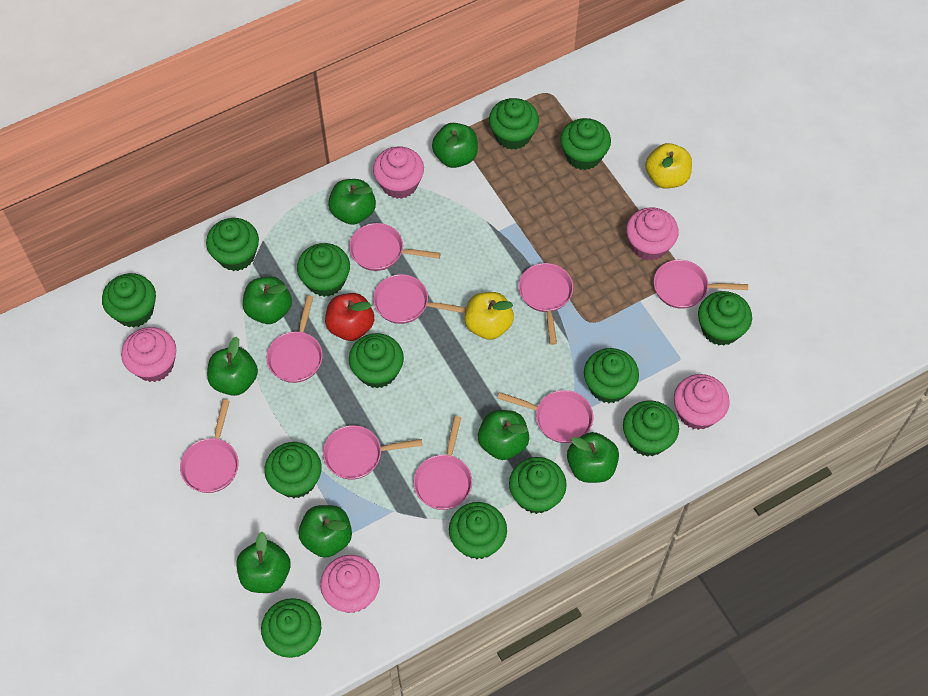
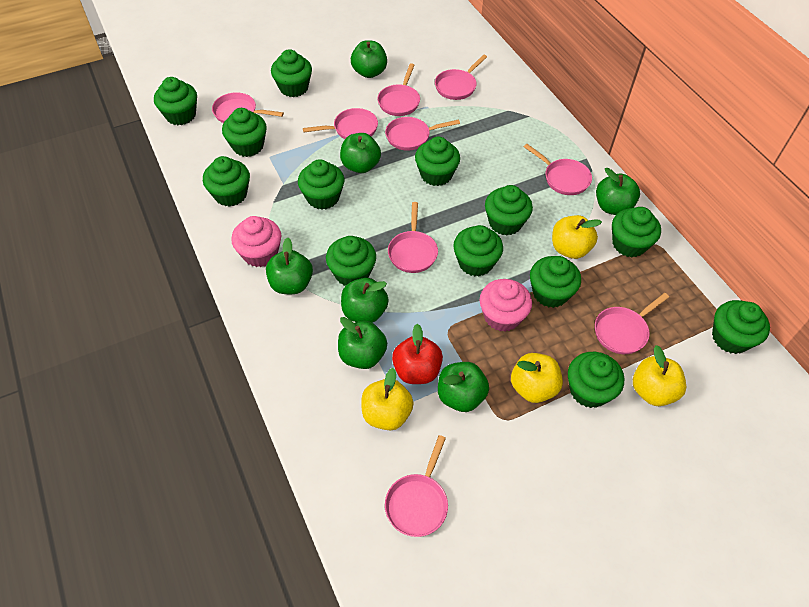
green apple: [207,337,258,396] [236,532,291,593] [243,277,292,324] [298,505,352,558] [328,179,376,225] [432,123,478,168] [478,410,529,460] [567,432,619,483] = 8 -> [266,237,313,294] [338,317,387,369] [340,133,381,173] [341,278,389,323] [351,40,387,78] [438,362,489,412] [596,168,640,215] = 7
pink cupcake: [121,327,176,382] [320,555,380,613] [373,147,424,199] [626,207,679,261] [674,374,730,430] = 5 -> [231,216,281,267] [480,279,532,332] = 2
yellow apple: [465,292,514,340] [645,143,692,189] = 2 -> [361,368,414,430] [511,353,563,403] [552,215,602,259] [633,345,687,406] = 4

